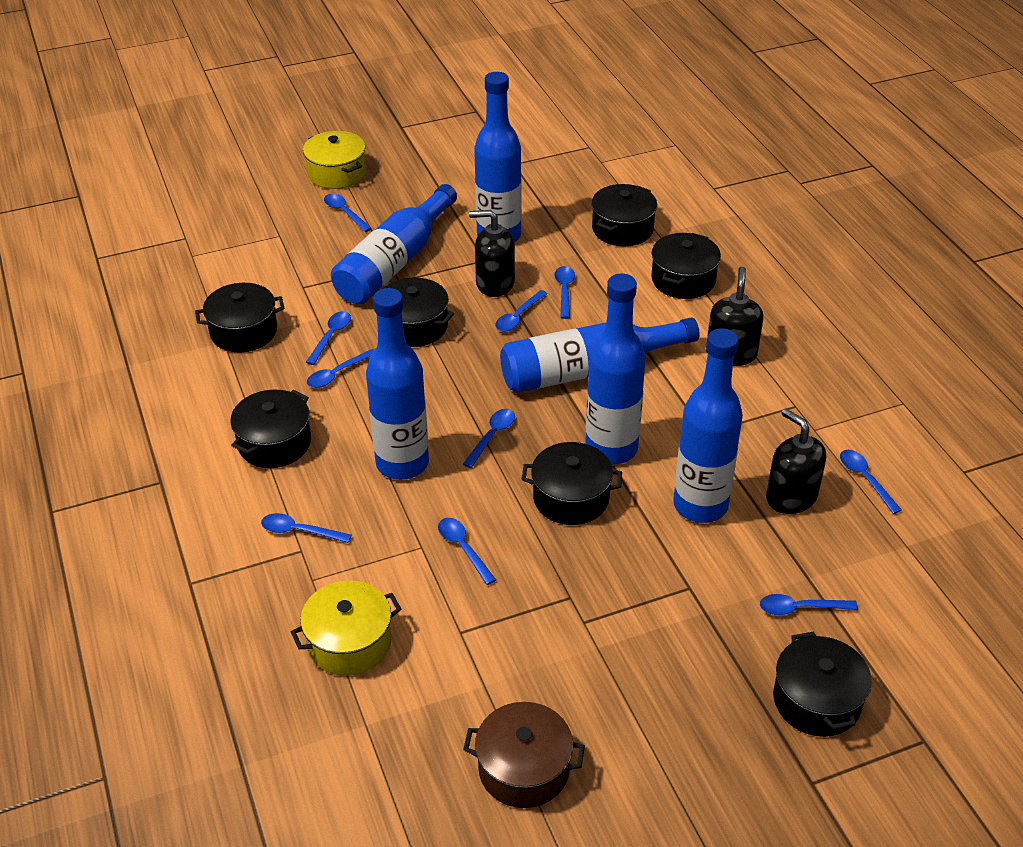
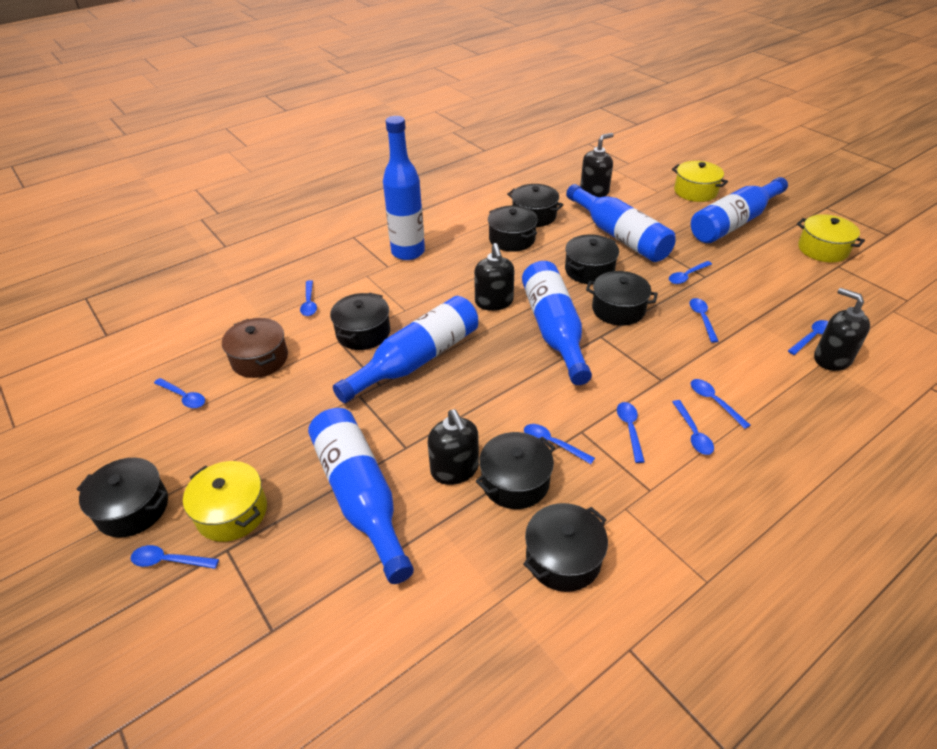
black pot: [195,283,284,352] [230,389,311,468] [372,277,454,347] [521,442,622,525] [591,184,657,246] [651,233,721,299] [773,631,872,737] = 7 -> [77,458,168,537] [330,293,390,350] [476,432,555,509] [488,206,538,252] [507,184,564,227] [523,503,608,592] [565,234,619,284] [586,271,658,326] = 8
black soap dispenser: [469,210,515,297] [706,266,763,366] [766,409,826,514] = 3 -> [428,409,479,485] [474,243,514,311] [580,133,614,197] [814,288,870,371] = 4
yellow pot: [291,581,401,676] [303,131,366,189] = 2 -> [183,461,267,542] [672,161,728,202] [797,214,865,262] = 3

